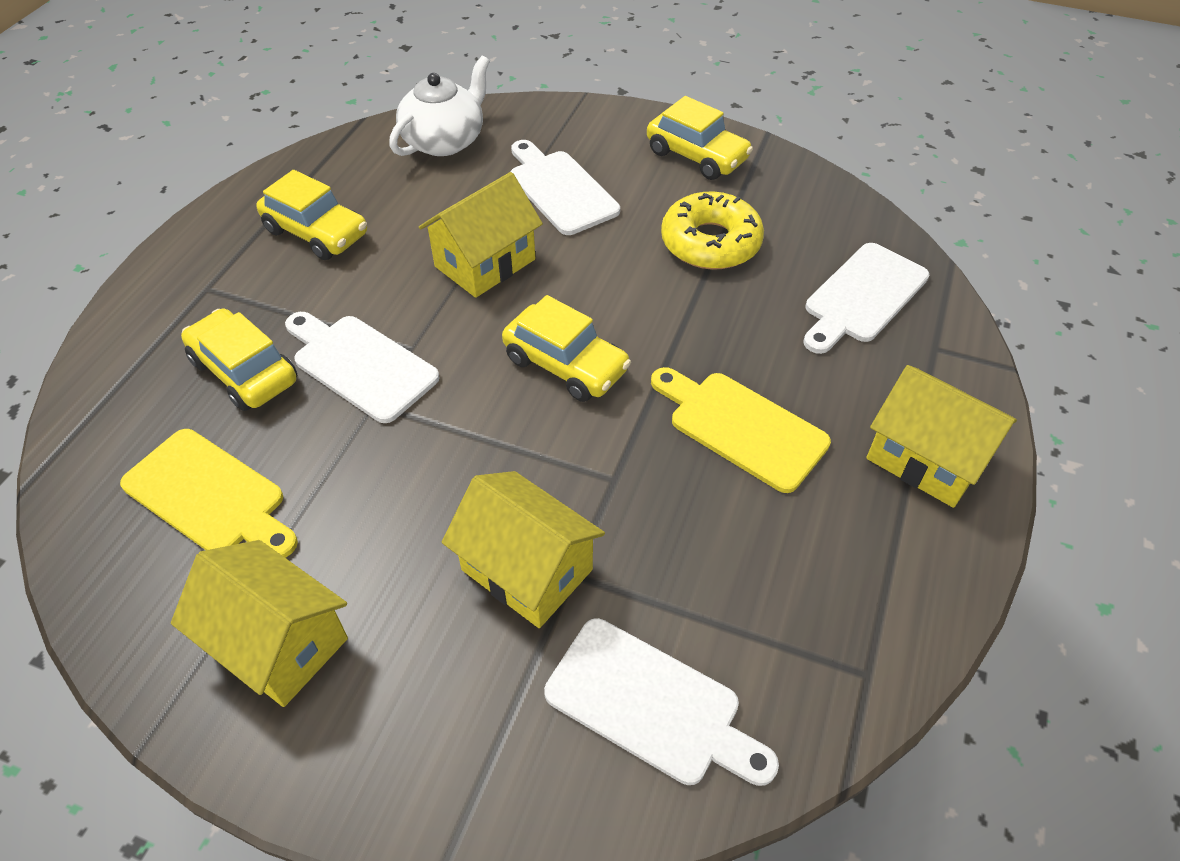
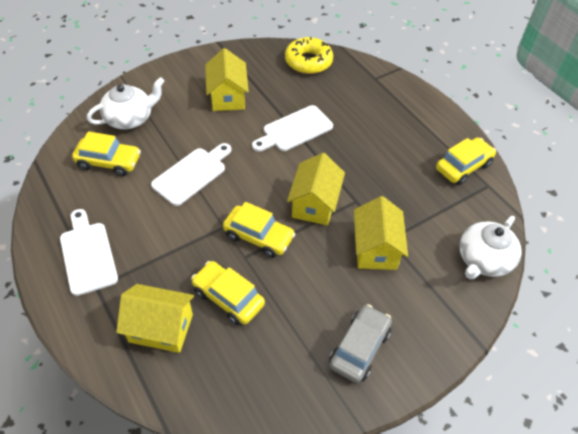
grey car: none = 0 -> [329,304,392,383] = 1
white cutting board: [285,312,440,423] [511,140,620,235] [544,618,779,786] [804,243,929,354] = 4 -> [60,209,118,296] [151,143,231,206] [252,105,333,152] = 3
white teapot: [389,56,490,156] = 1 -> [87,77,164,129] [459,216,522,279] = 2
yellow cutting board: [120,429,298,558] [651,367,831,493] = 2 -> none = 0

